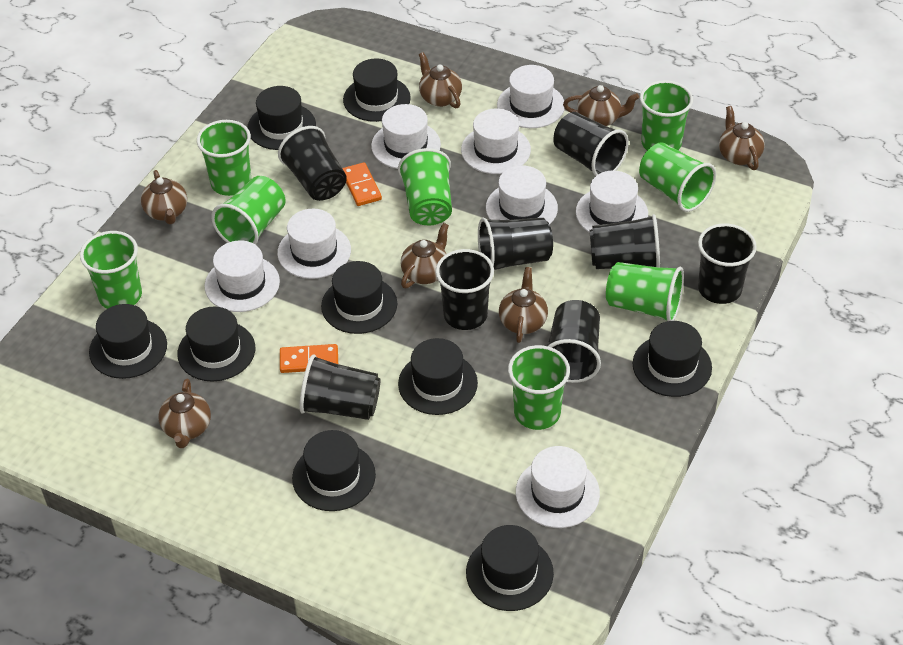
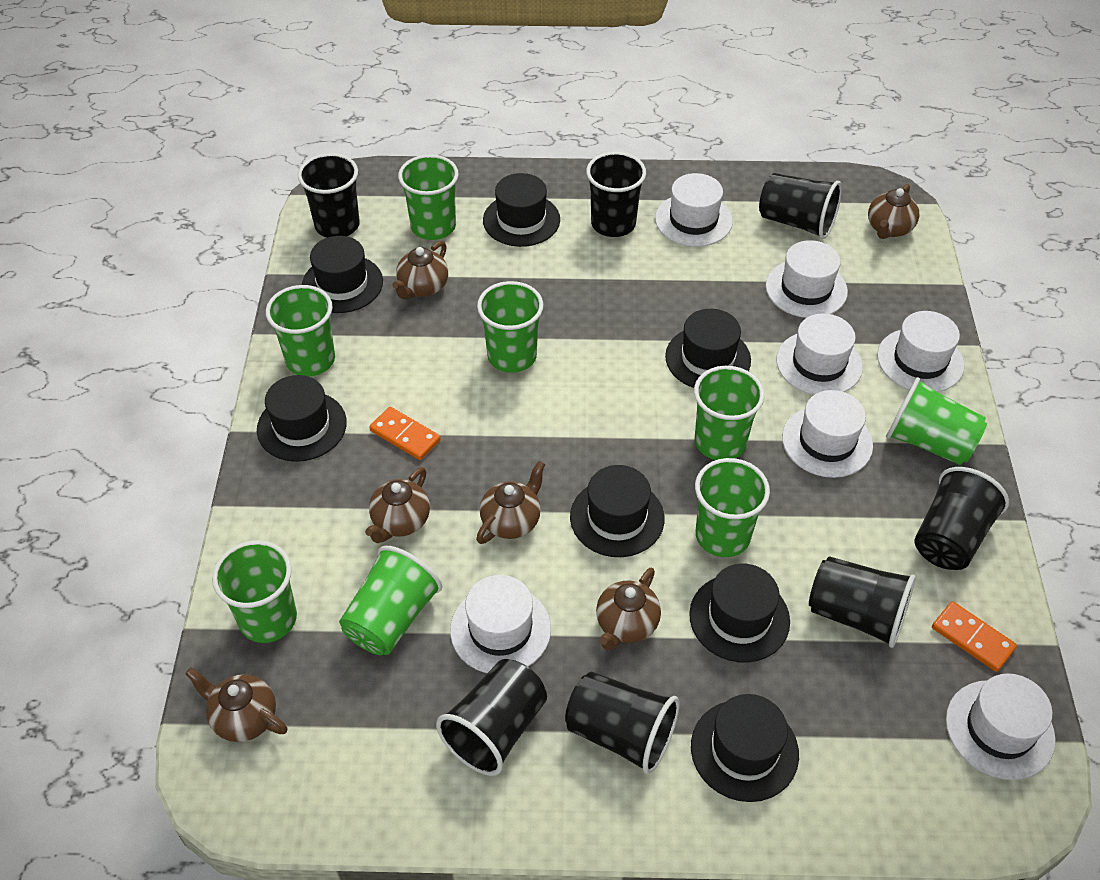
black cup: [278,126,347,201] [300,354,381,420] [436,249,494,330] [478,218,553,270] [547,300,601,383] [553,112,628,176] [590,214,660,269] [698,224,757,304] = 8 -> [298,153,360,238] [436,659,547,776] [565,671,679,774] [586,152,646,237] [759,173,842,239] [809,556,916,648] [914,467,1009,570] = 7
black hat: [89,304,167,379] [177,307,255,382] [248,86,316,150] [292,430,376,511] [321,261,397,334] [343,58,411,122] [398,338,478,415] [466,525,554,611] [633,321,712,397] = 9 -> [257,375,347,462] [302,236,383,313] [483,173,560,247] [570,465,665,557] [665,309,751,388] [689,564,790,663] [691,694,799,802] = 7
brown teapot: [141,170,187,224] [159,379,211,448] [401,223,449,288] [419,52,462,108] [499,267,548,343] [563,85,639,126] [719,106,765,170] = 7 -> [185,667,287,742] [365,467,430,543] [392,241,448,299] [476,461,545,544] [596,567,661,651] [868,184,919,239] = 6
white hat: [205,240,280,312] [277,209,351,279] [371,104,441,169] [461,109,531,174] [486,166,558,224] [497,65,565,128] [516,446,600,528] [576,171,648,233] = 8 -> [450,575,551,673] [655,173,733,247] [766,240,848,318] [776,314,863,395] [782,390,873,478] [877,311,964,392] [946,673,1055,780] = 7

